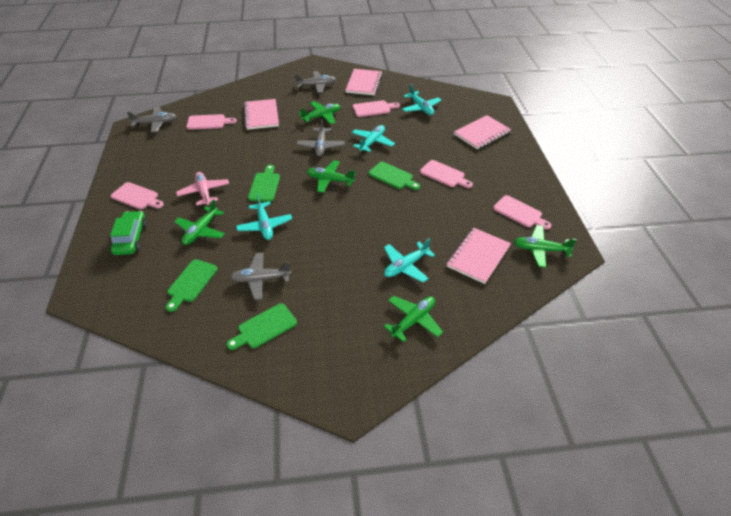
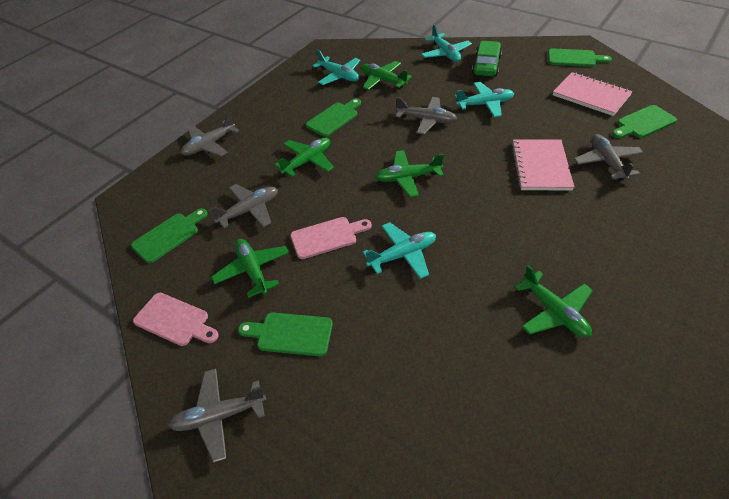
green cutting board: [166,259,218,312] [227,303,297,350] [248,165,280,202] [369,162,420,190] = 4 -> [131,208,208,263] [238,313,333,356] [306,98,361,137] [548,48,612,67] [612,105,677,138] = 5
grey plane: [127,107,176,133] [230,253,291,300] [295,71,336,93] [297,119,345,157] = 4 -> [168,369,266,463] [181,113,239,156] [210,184,278,228] [395,97,457,135] [574,134,644,181] = 5
pink cutting board: [111,182,164,209] [186,114,237,130] [353,100,400,117] [420,160,473,188] [493,195,552,230] = 5 -> [133,293,219,346] [290,217,372,259] = 2
pink notebook: [244,99,279,130] [345,69,382,95] [447,228,511,284] [454,115,511,149] = 4 -> [511,139,574,190] [553,72,633,116] = 2
pink plane: [176,172,229,206] = 1 -> none = 0

